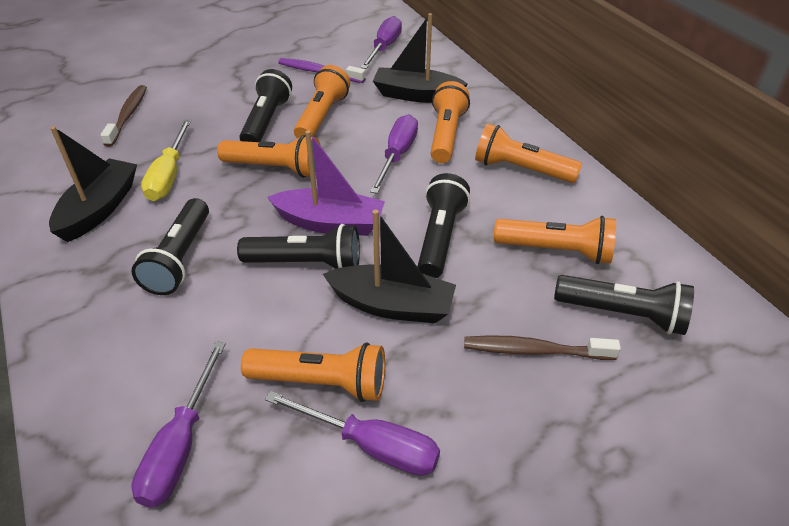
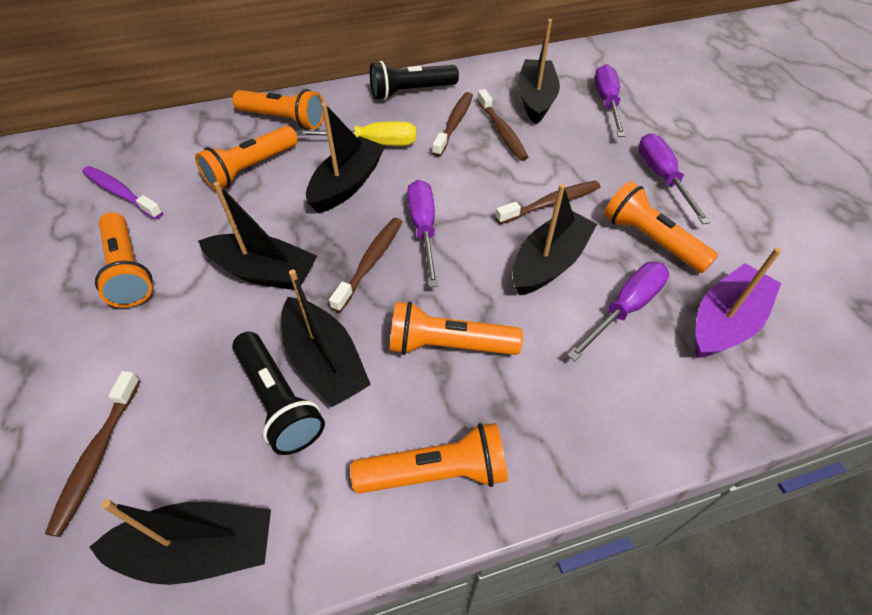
black boat: [49,126,137,242] [323,209,456,323] [373,13,468,103] = 3 -> [89,499,271,585] [198,182,317,290] [281,270,371,407] [306,103,385,213] [512,184,597,295] [518,19,560,124] = 6
black flashlight: [131,198,209,295] [237,224,360,269] [239,69,292,142] [417,173,470,278] [554,275,694,335] = 5 -> [232,332,325,455] [370,61,459,100] = 2
brown toothbrush: [100,85,147,147] [464,335,621,360] = 2 -> [45,371,140,537] [329,218,402,312] [432,92,473,157] [477,89,528,161] [495,180,601,224] = 5

